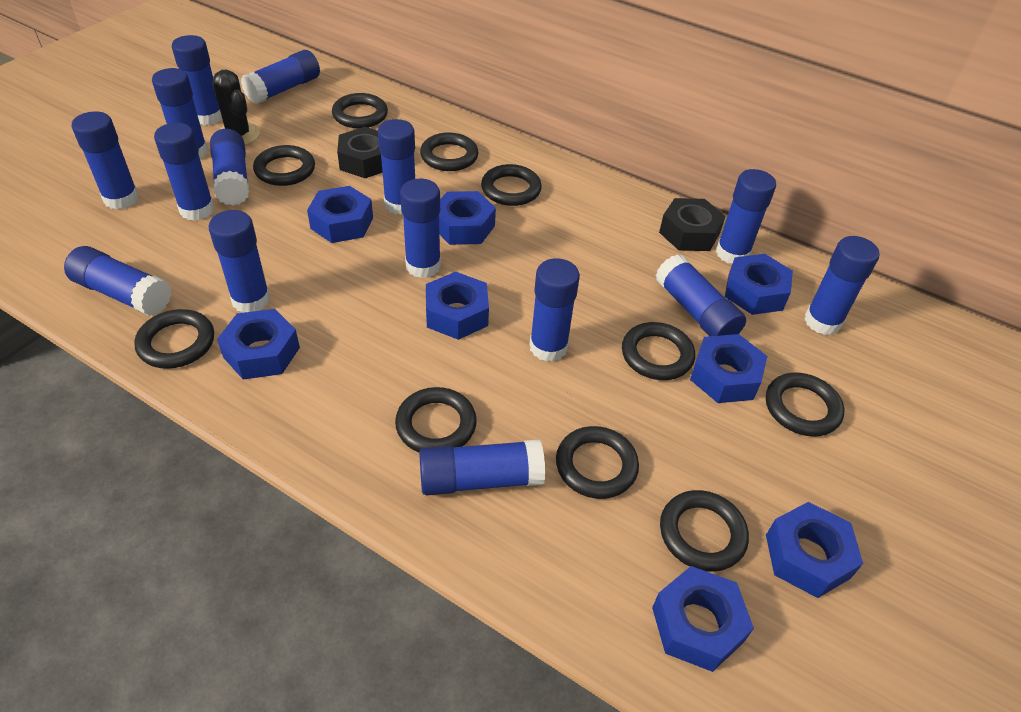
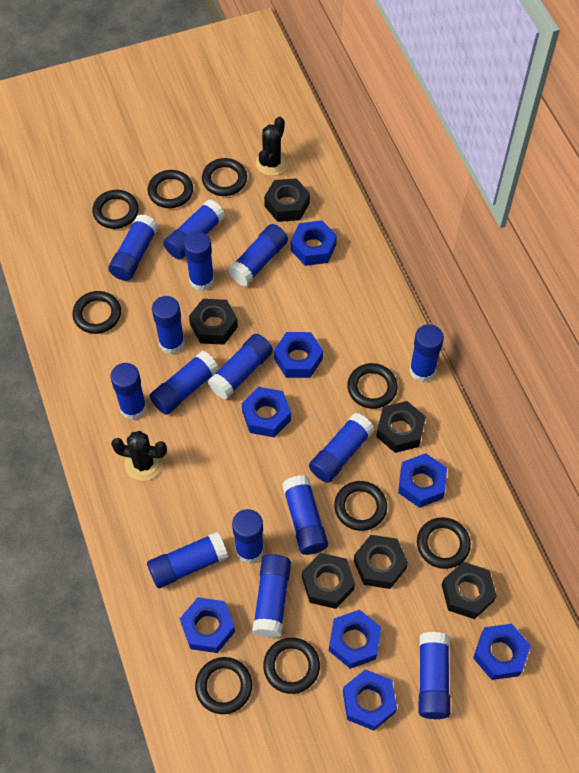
black cactus: [212,70,260,145] = 1 -> [111,431,167,481] [256,117,289,176] = 2
black nut: [337,127,383,178] [659,198,725,251] = 2 -> [189,299,238,345] [264,178,310,222] [302,553,355,609] [354,535,408,589] [376,401,426,453] [442,562,497,619] = 6
black ring: [134,309,214,369] [253,145,315,186] [332,93,388,129] [395,387,477,452] [420,132,478,171] [481,164,542,206] [556,426,639,499] [622,322,695,380] [660,490,749,572] [766,372,844,437] = 10 -> [72,291,121,334] [92,190,139,229] [148,170,193,208] [195,657,252,714] [202,158,247,196] [263,637,320,694] [334,481,387,531] [347,363,398,409] [417,517,471,569] = 9

